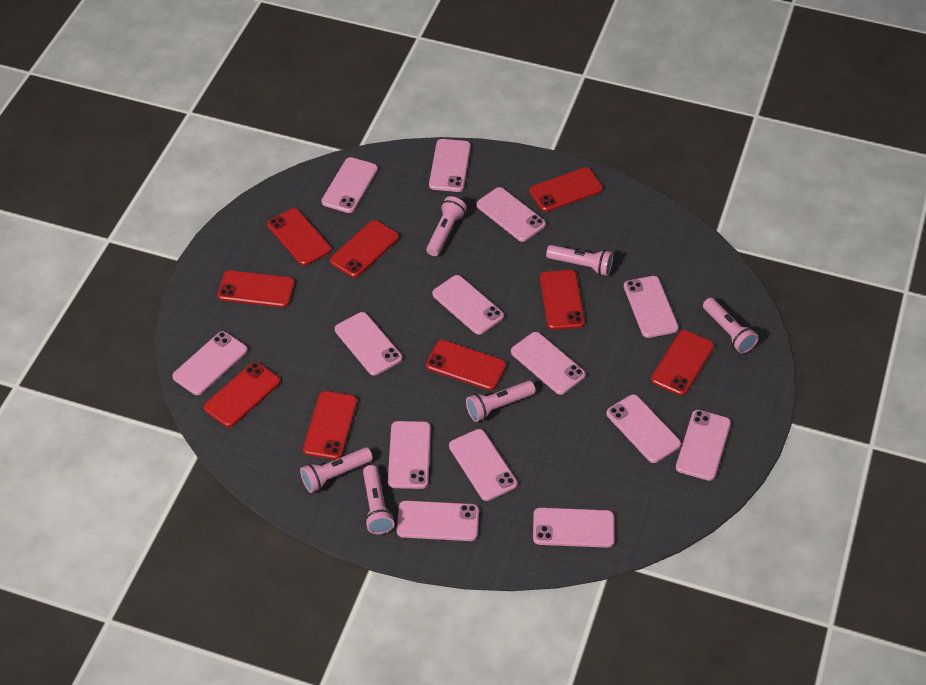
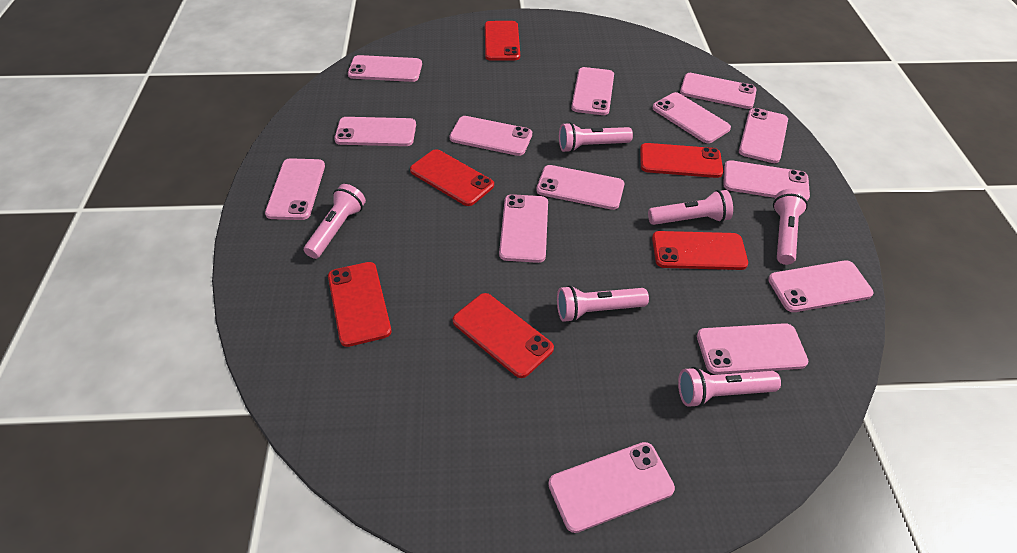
red phone: [204,362,280,427] [218,270,295,308] [267,208,331,266] [303,391,357,460] [330,220,399,278] [426,340,506,390] [529,167,603,212] [540,270,585,330] [651,330,714,396] = 9 -> [328,262,391,347] [410,149,494,206] [453,293,554,378] [485,21,520,61] [640,143,723,178] [652,231,748,270] = 6

